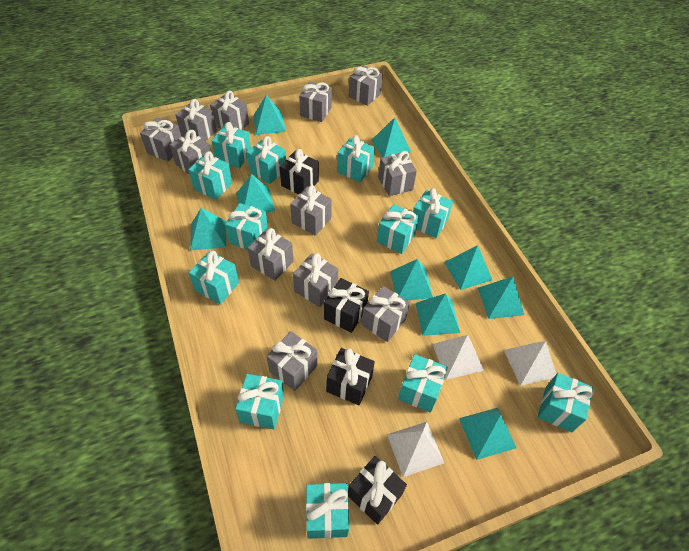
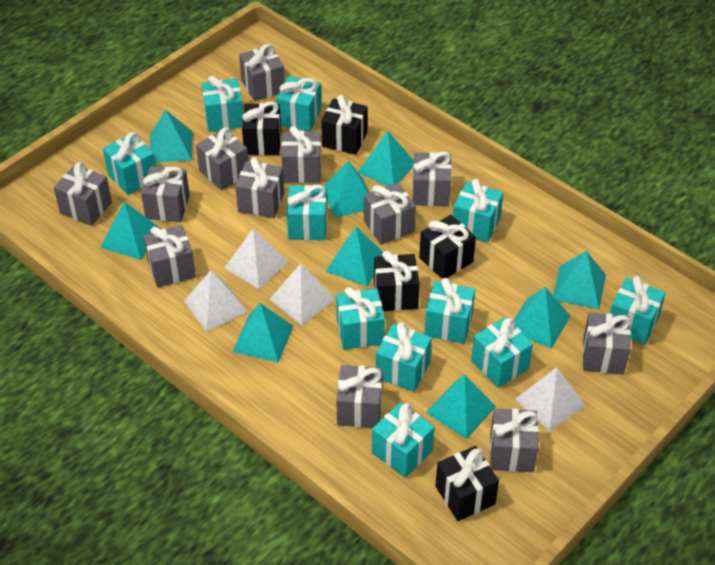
black gift: [279,149,319,194] [324,278,369,333] [326,348,375,405] [348,456,407,525] = 4 -> [242,102,281,155] [321,95,368,155] [374,251,420,311] [419,215,476,279] [435,446,499,521] = 5
turquoise gift: [188,151,232,200] [189,251,239,305] [212,122,251,168] [225,203,268,250] [235,374,284,429] [246,136,286,184] [306,483,349,539] [337,135,375,182] [377,204,419,254] [398,354,448,413] [413,188,453,238] [538,373,594,432] = 12 -> [103,132,156,195] [202,76,243,132] [276,76,321,132] [287,184,327,240] [336,287,385,350] [372,402,435,478] [376,322,432,392] [424,278,475,344] [453,179,503,243] [471,317,533,388] [610,276,666,344] = 11
white pyramid: [387,422,444,477] [432,335,484,380] [504,341,556,386] = 3 -> [184,270,248,332] [224,229,288,289] [270,263,336,325] [515,367,586,431] = 4

